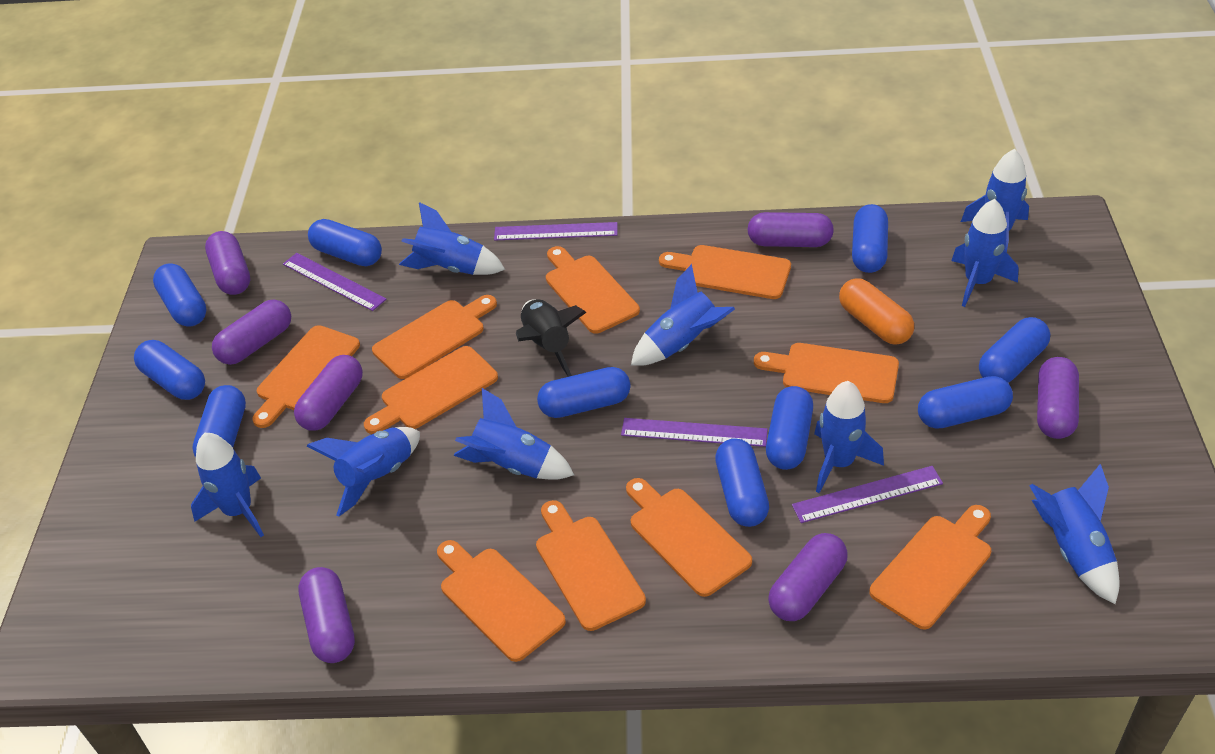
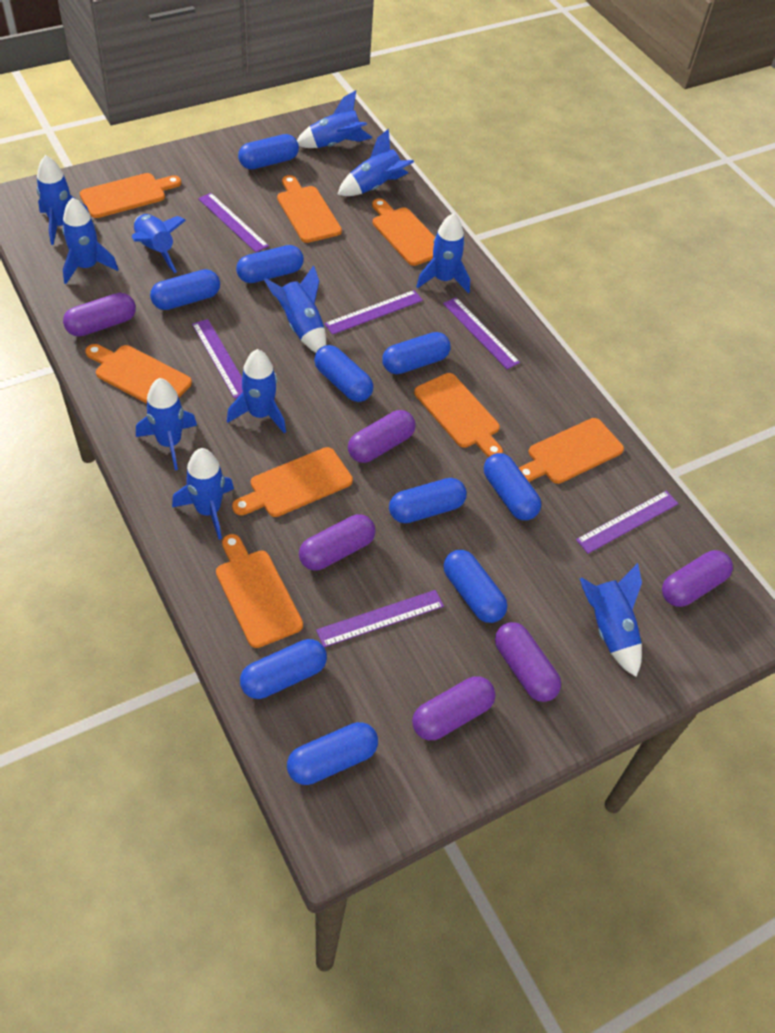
black rocket: [516,299,587,377] = 1 -> none = 0
blue rocket: [191,433,264,537] [307,427,420,516] [399,202,505,275] [453,388,574,480] [631,264,735,366] [814,381,884,493] [952,199,1019,307] [961,149,1029,252] [1029,464,1120,604] = 9 -> [36,155,89,245] [62,197,119,284] [132,214,186,273] [136,378,197,470] [172,448,234,540] [227,349,286,433] [264,265,326,353] [297,90,372,148] [337,129,414,196] [416,213,470,293] [580,563,642,677] = 11
orange capsule: [839,278,914,345] = 1 -> none = 0
orange cutting board: [252,325,360,428] [364,346,498,434] [372,295,497,379] [437,540,566,662] [536,500,646,631] [546,246,640,334] [626,478,752,597] [659,245,791,299] [754,343,899,403] [869,505,991,629] = 10 -> [80,173,181,218] [85,344,192,404] [216,534,303,648] [232,447,353,517] [277,175,342,243] [372,198,435,266] [414,373,503,458] [519,418,624,484] = 8
purple capsule: [205,231,250,295] [212,300,291,365] [294,355,363,431] [298,567,355,663] [747,212,834,247] [768,533,848,621] [1037,357,1079,439] = 7 -> [63,293,136,337] [299,514,375,570] [348,410,416,463] [412,676,496,740] [495,622,561,702] [662,550,733,607] = 6
purple ruler: [283,253,387,311] [494,222,618,241] [621,418,768,447] [792,466,943,523] = 4 -> [192,319,243,399] [198,193,269,252] [316,590,444,647] [324,290,423,335] [443,298,520,369] [576,491,679,554] = 6

